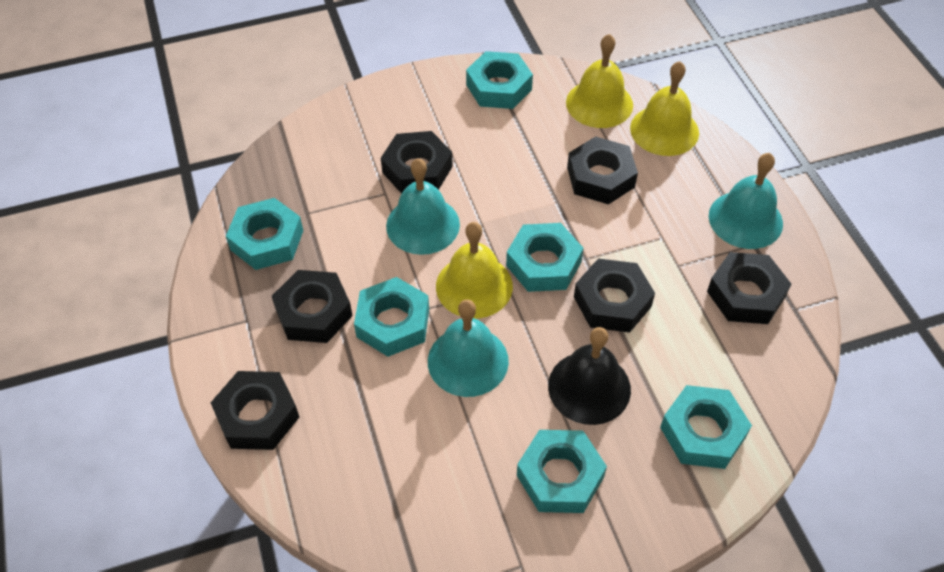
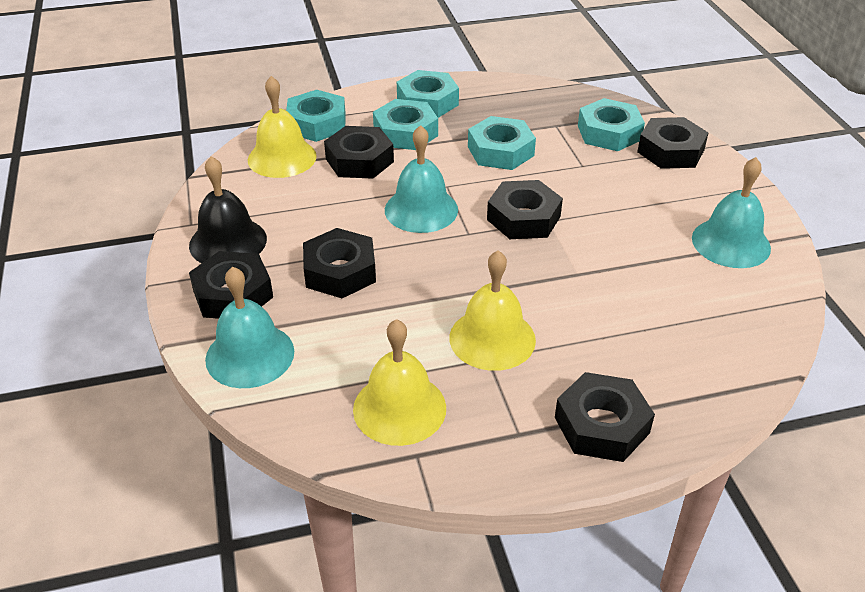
turquoise nut: [226,198,303,270] [354,277,429,357] [466,51,533,109] [506,223,584,292] [517,430,607,513] [660,385,752,469] = 6 -> [286,90,346,142] [373,99,438,150] [397,70,459,118] [468,116,536,170] [578,98,645,151] = 5

